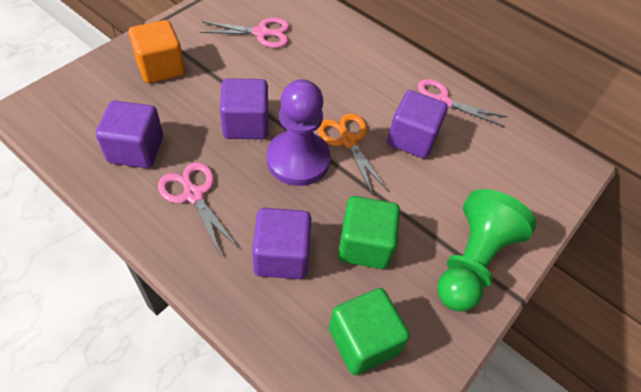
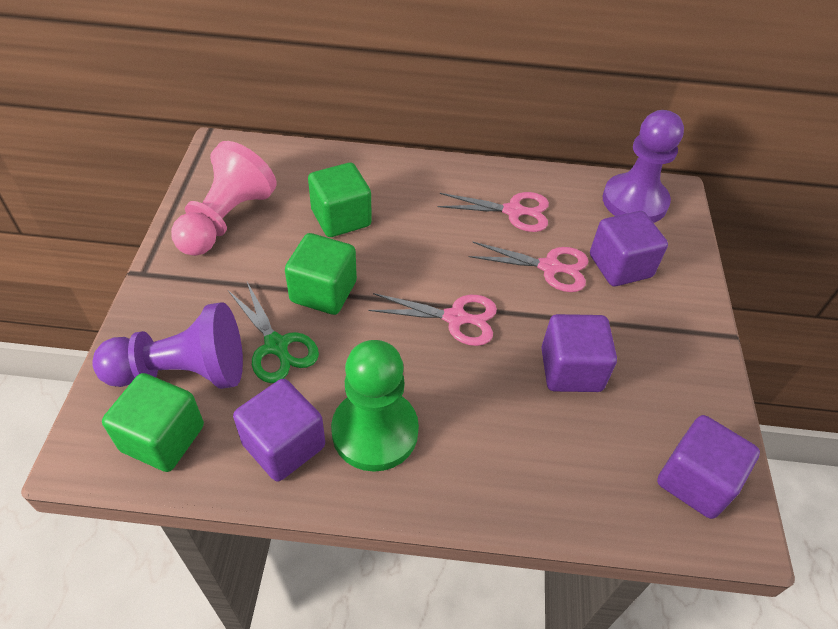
green cube: [329,288,410,375] [338,196,400,269] = 2 -> [102,373,204,472] [285,233,357,315] [308,163,372,237] = 3
green scissors: none = 0 -> [228,282,319,383] = 1
orange cube: [128,20,185,83] = 1 -> none = 0
orange scissors: [318,113,389,196] = 1 -> none = 0
pink pawn: none = 0 -> [171,141,276,256] = 1
purple pawn: [267,79,331,186] = 1 -> [92,302,243,389] [603,110,684,223] = 2

